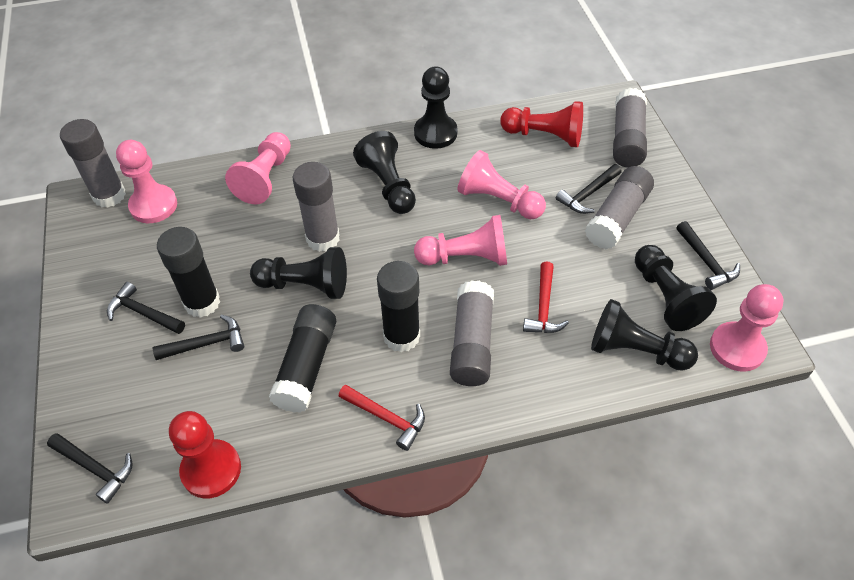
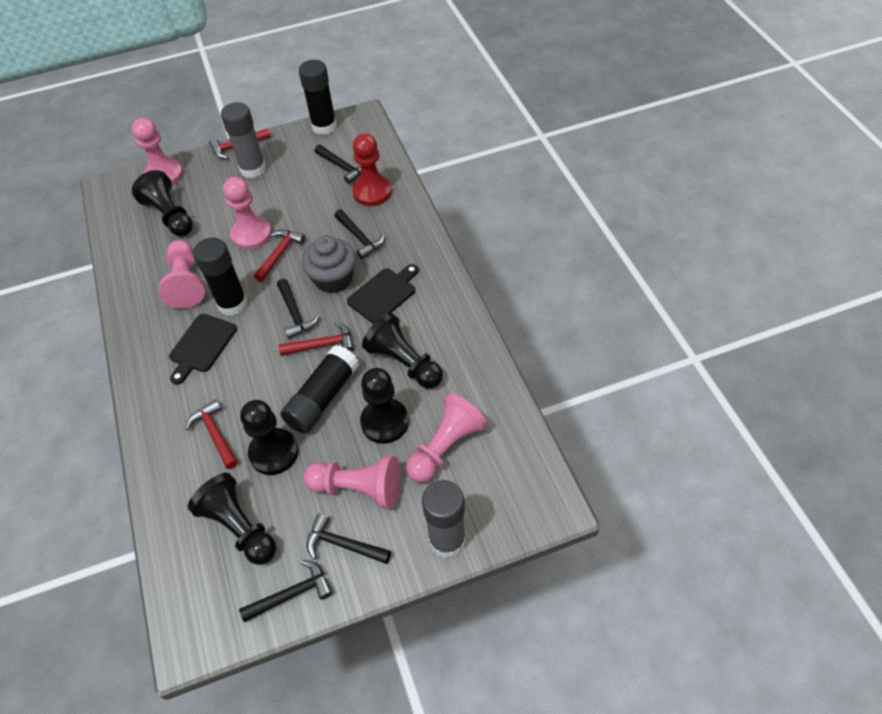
black cutting board: none = 0 -> [169,314,237,385] [347,264,419,324] = 2
grey cupcake: none = 0 -> [302,235,356,293] = 1
grey glue stick: [60,119,126,208] [293,162,340,252] [450,280,494,386] [585,166,654,249] [613,88,647,167] = 5 -> [221,102,266,178] [422,480,466,558] = 2
red hammer: [339,384,425,451] [523,262,569,333] = 2 -> [185,399,238,469] [209,128,271,159] [254,230,306,282] [278,322,354,356] = 4
red pawn: [169,411,241,498] [500,101,583,147] = 2 -> [352,133,392,206] = 1

